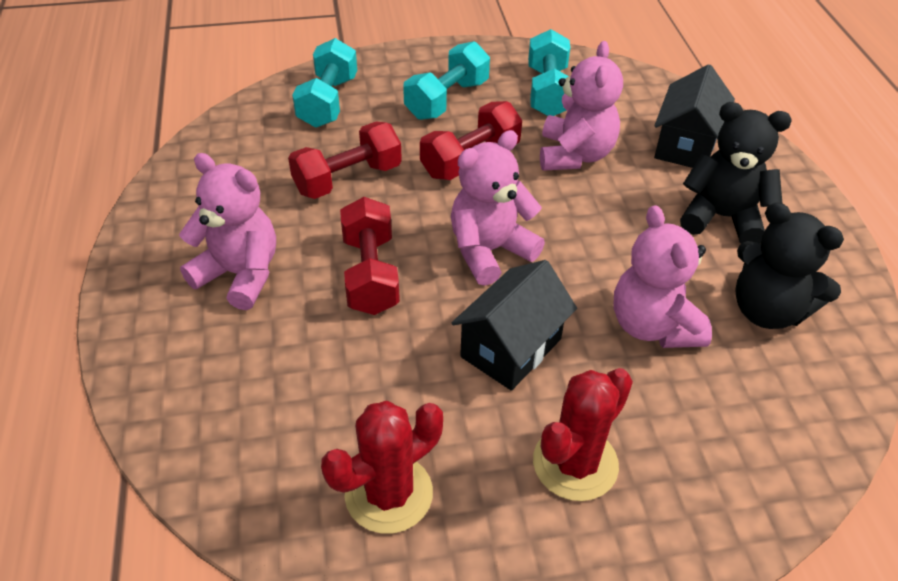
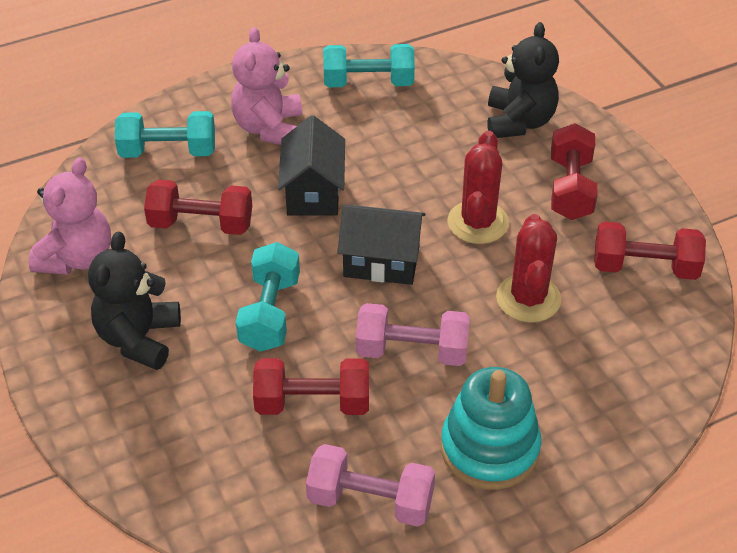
pink dumbbell: none = 0 -> [306,444,435,527] [356,303,470,366] = 2
pink teddy bear: [179,153,276,310] [451,130,545,286] [540,41,623,171] [614,205,712,348] = 4 -> [28,157,111,275] [231,27,303,145] = 2
red dumbbell: [288,122,402,199] [340,197,400,315] [420,101,522,180] = 3 -> [144,180,252,235] [253,358,369,415] [551,123,598,220] [594,222,706,280] = 4
turquoise stacking toy: none = 0 -> [441,367,541,490] = 1

